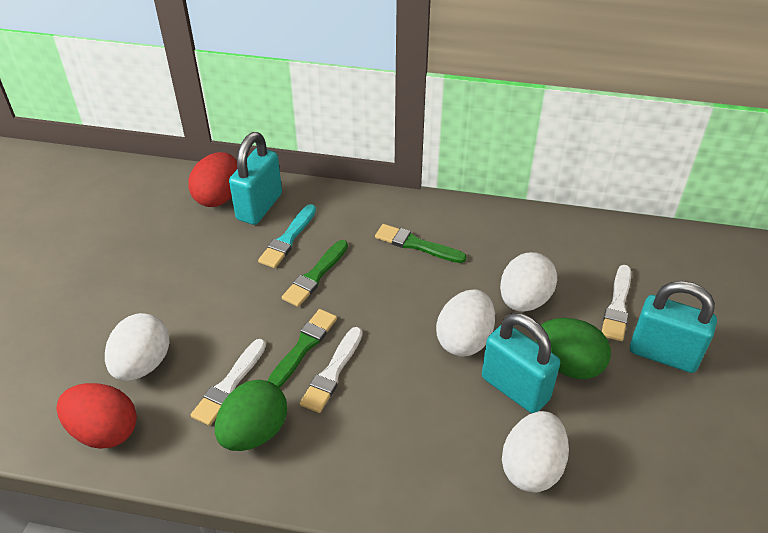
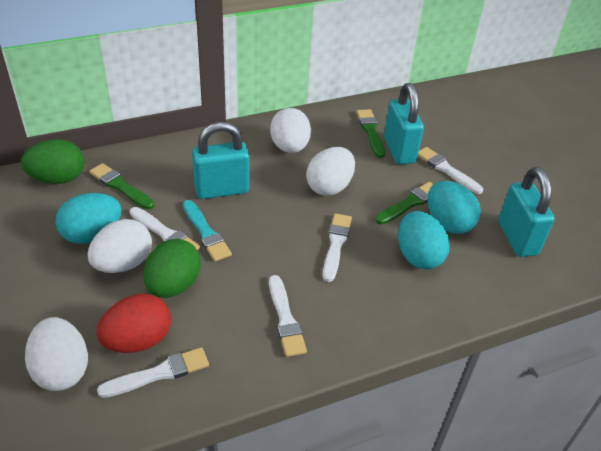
red egg: [57,383,137,449] [188,152,237,207] = 2 -> [96,294,171,353] = 1
turquoise egg: none = 0 -> [56,193,122,244] [398,211,450,269] [428,181,481,234] = 3
white brush: [191,339,266,426] [300,327,362,413] [602,265,631,341] = 3 -> [97,347,209,398] [130,207,200,250] [269,275,307,357] [323,213,352,282] [418,147,483,194] = 5

